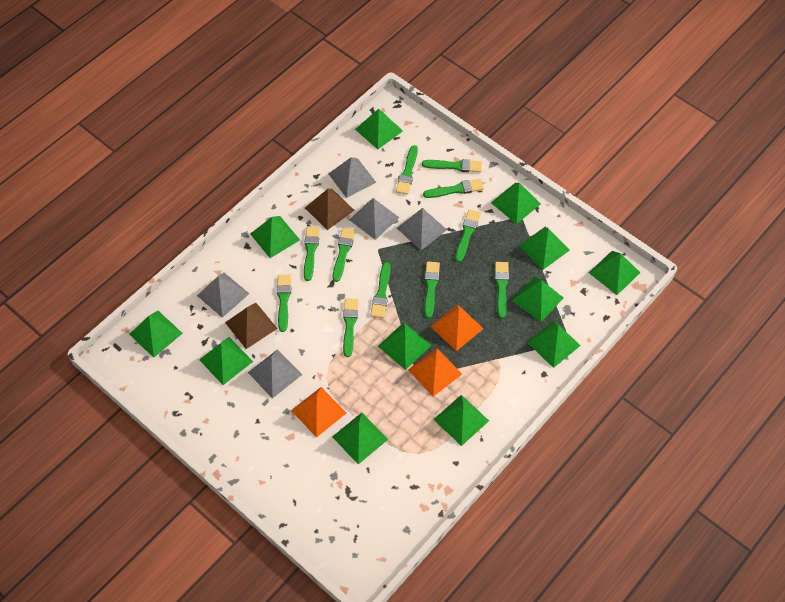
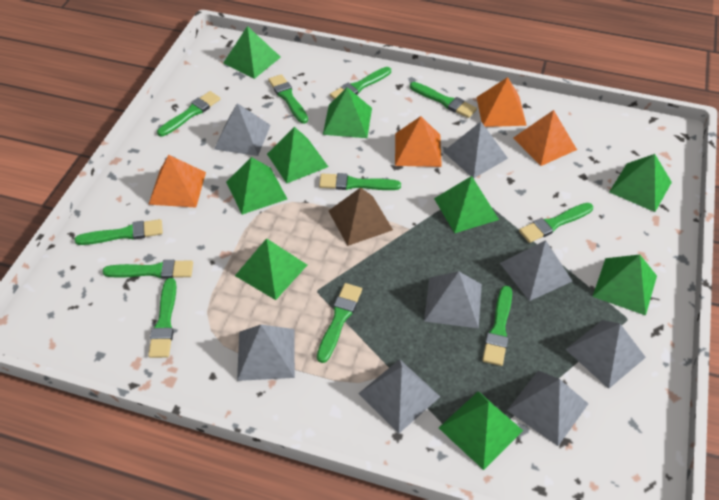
brown pyramid: [225,303,278,349] [305,188,354,230] = 2 -> [329,187,393,246] = 1
green pyramid: [129,311,183,358] [199,337,253,385] [250,216,300,258] [332,413,388,464] [355,109,403,149] [378,322,431,370] [433,395,489,446] [491,183,541,224] [511,277,564,322] [519,227,570,270] [527,320,581,368] [589,251,640,295] = 12 -> [223,26,281,79] [226,157,287,215] [235,238,307,300] [267,127,328,183] [323,87,372,138] [434,176,499,233] [439,391,523,470] [592,254,657,316] [609,154,672,212] = 9
grey pyramid: [197,272,249,318] [248,349,302,399] [328,157,376,198] [349,198,399,240] [397,208,447,250] = 5 -> [214,103,271,156] [237,325,295,381] [358,359,440,433] [424,271,482,329] [443,122,508,179] [500,240,572,301] [507,370,588,446] [565,320,646,389] = 8
orange pyramid: [291,387,346,438] [408,348,462,396] [430,304,484,351] = 3 -> [148,155,206,208] [395,116,442,167] [477,77,527,127] [513,110,577,166] = 4

